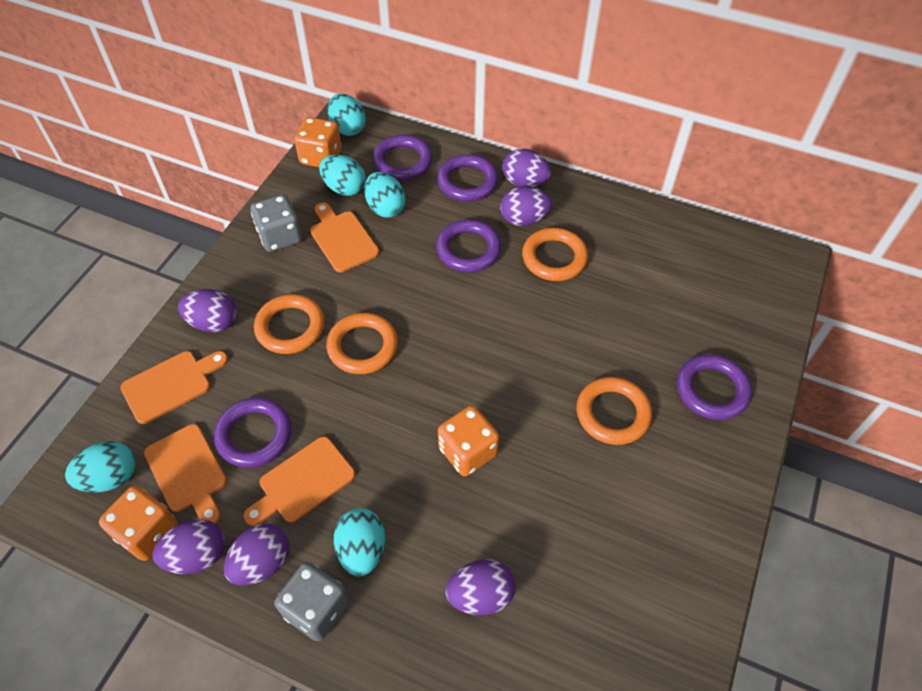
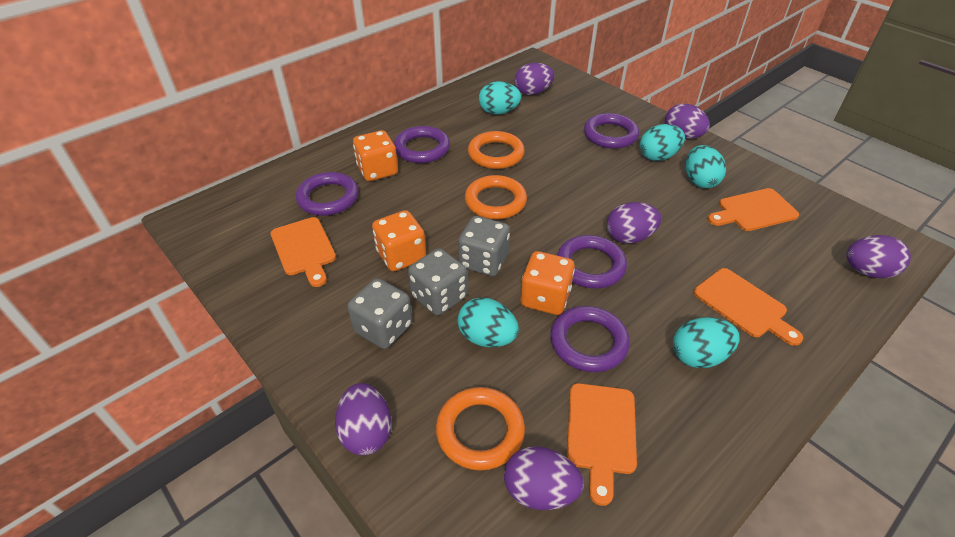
grey dice: [251,194,302,252] [274,562,349,641] = 2 -> [348,278,412,349] [408,248,467,316] [458,216,510,276] = 3
orange ring: [254,294,325,354] [326,313,398,374] [522,228,588,281] [576,377,652,445] = 4 -> [436,387,525,470] [465,175,527,219] [468,131,525,169] = 3

